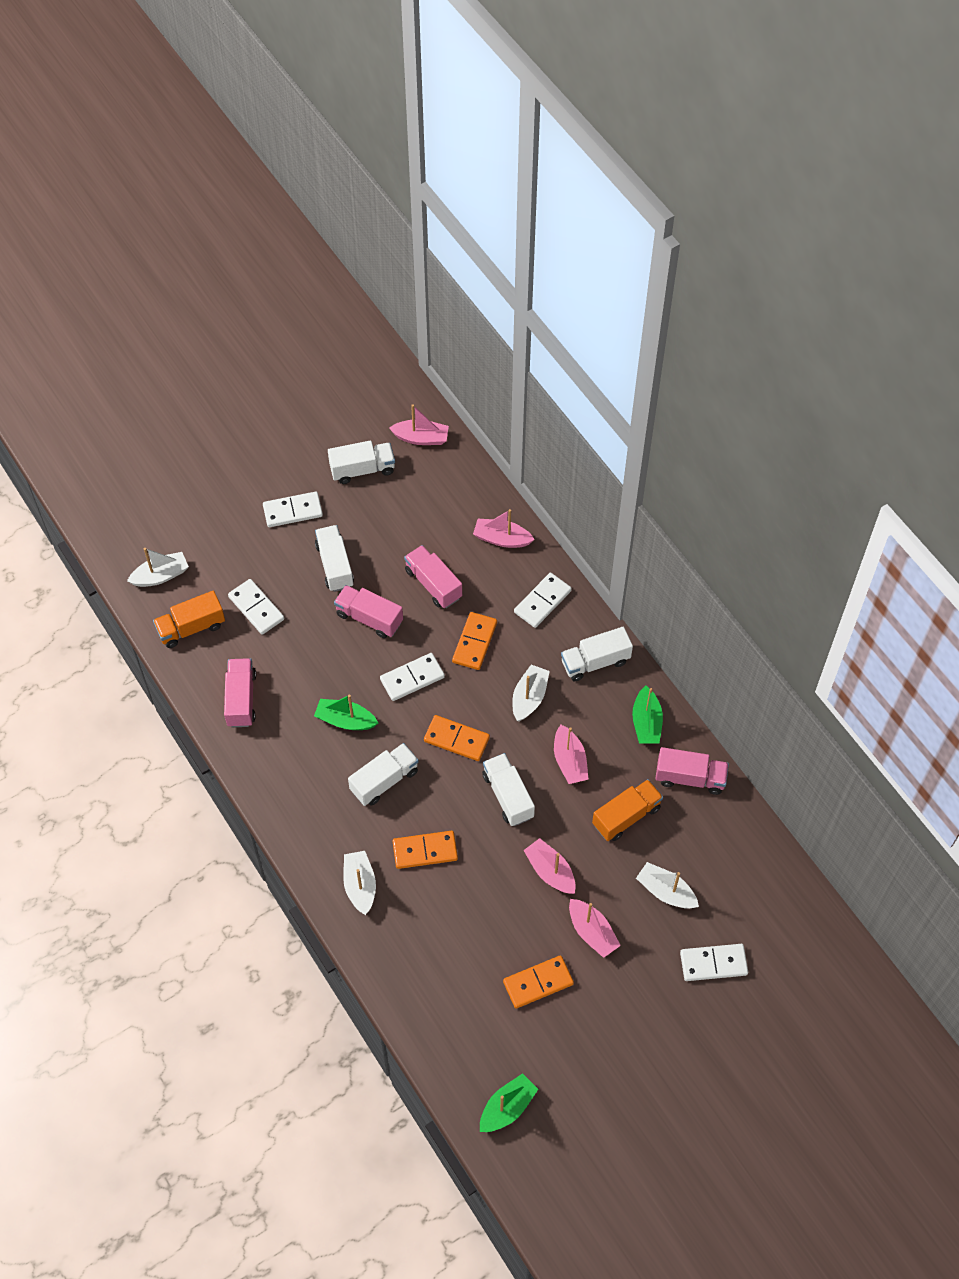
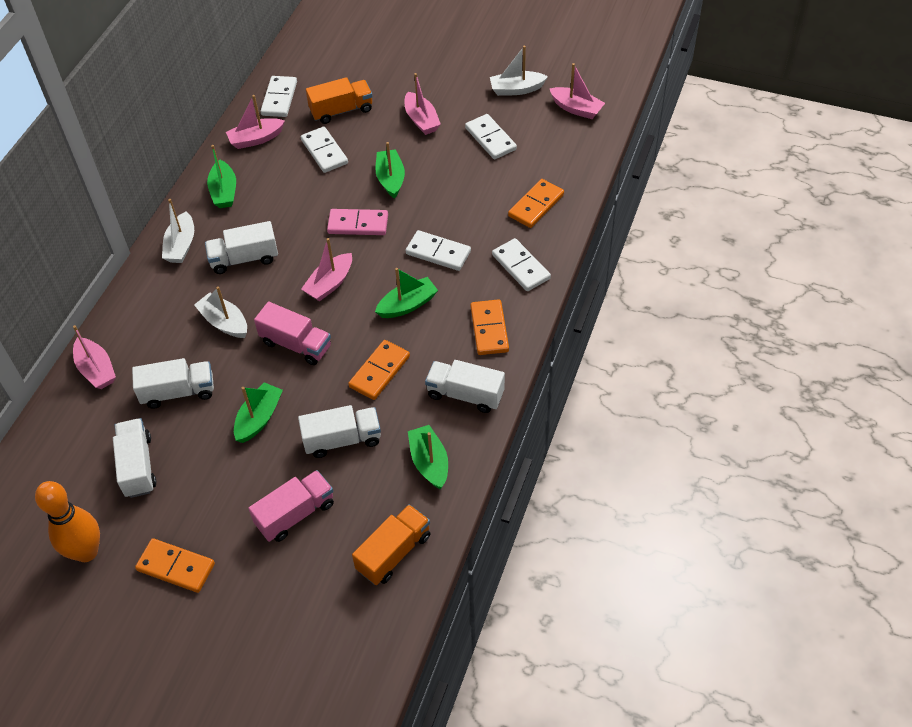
green boat: [314,695,378,730] [480,1073,538,1132] [632,686,663,744] = 3 -> [207,145,236,208] [234,382,283,443] [375,142,405,199] [375,268,438,318] [408,425,448,489] = 5
orange bowling pin: none = 0 -> [35,481,100,562] = 1
pink domino: none = 0 -> [327,209,388,235] = 1
pink truck: [224,658,256,727] [334,585,403,638] [404,545,462,608] [655,747,729,795] = 4 -> [248,470,334,542] [254,302,331,365] = 2
white boat: [127,548,189,587] [343,851,376,915] [512,665,550,721] [636,862,699,908] = 4 -> [162,199,194,263] [194,286,247,338] [490,45,548,96] = 3

